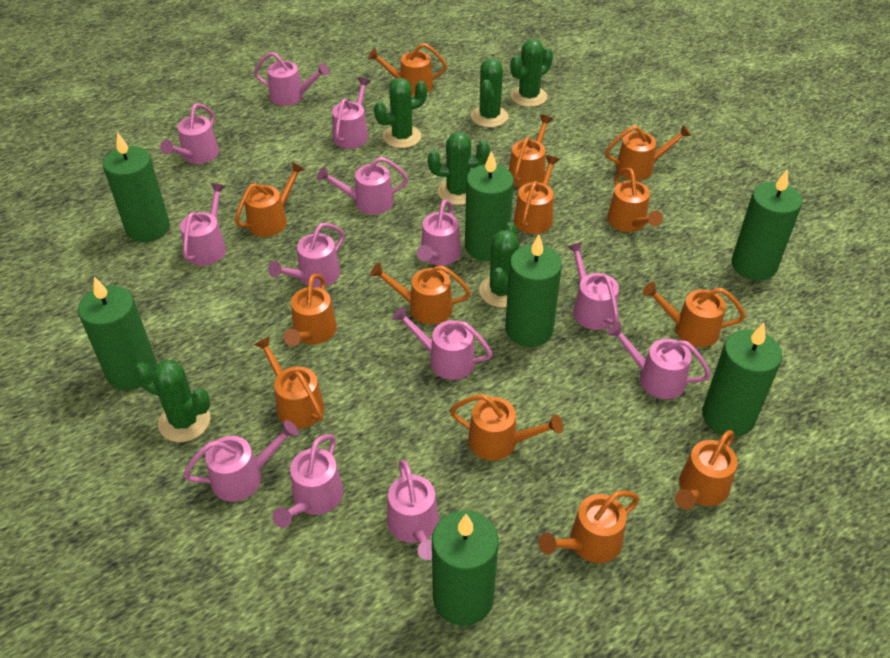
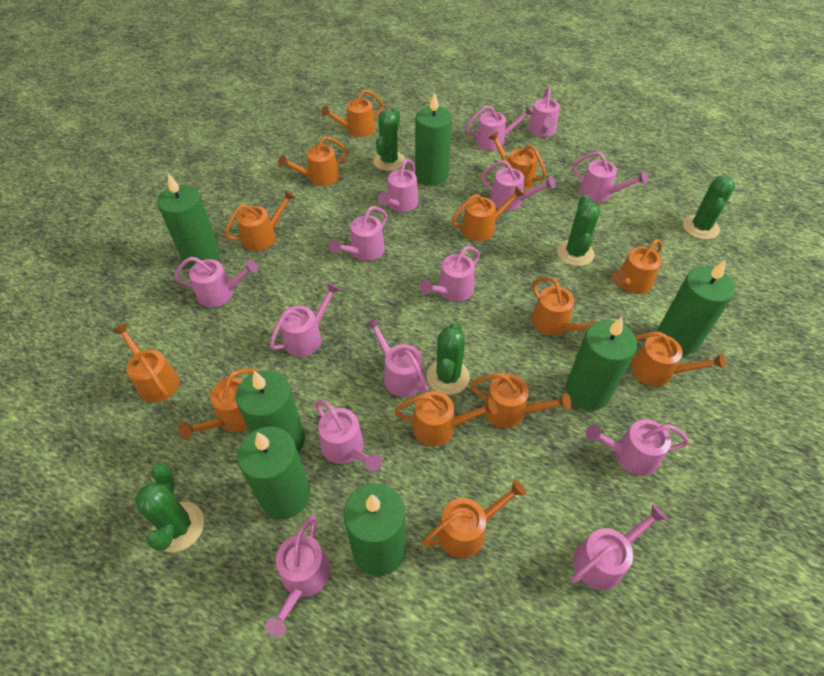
green cactus: [134,360,211,442] [374,78,427,148] [428,132,490,205] [471,58,508,128] [479,222,519,308] [510,39,553,107] = 6 -> [135,464,204,552] [373,107,405,171] [426,323,470,395] [557,195,600,266] [683,176,735,240] = 5
pink watering can: [160,103,219,164] [180,183,226,266] [183,420,299,502] [254,52,329,106] [268,223,345,288] [272,434,343,528] [317,157,409,215] [332,77,371,149] [387,459,439,560] [392,306,493,380] [417,199,461,265] [567,242,619,330] [607,322,711,399] = 13 -> [174,257,258,307] [265,515,330,637] [270,282,341,356] [315,401,382,472] [329,206,387,261] [365,317,429,397] [378,159,418,212] [420,246,480,302] [466,105,534,151] [481,160,556,211] [528,87,560,137] [570,504,667,590] [573,151,648,202] [586,419,689,476] = 14

